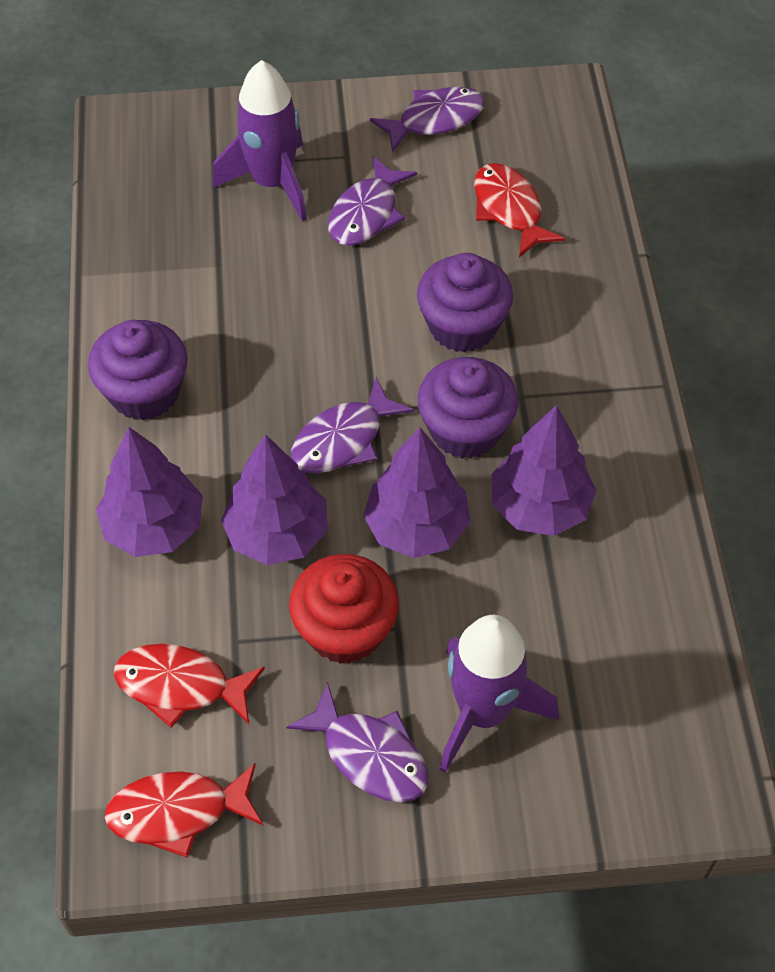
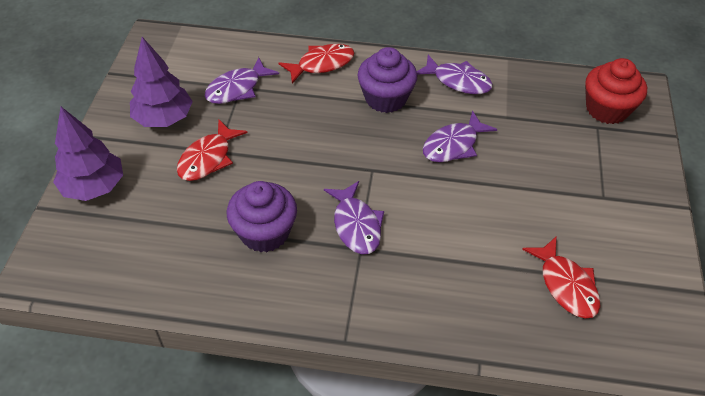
purple cupcake: [88,320,188,420] [417,253,513,353] [418,357,518,459] = 3 -> [227,181,297,252] [357,47,417,113] = 2
purple rocket: [213,60,307,222] [440,615,559,773] = 2 -> none = 0
purple tree: [96,427,203,557] [221,434,328,565] [363,427,470,558] [491,405,597,536] = 4 -> [53,107,123,201] [130,37,193,127] = 2

